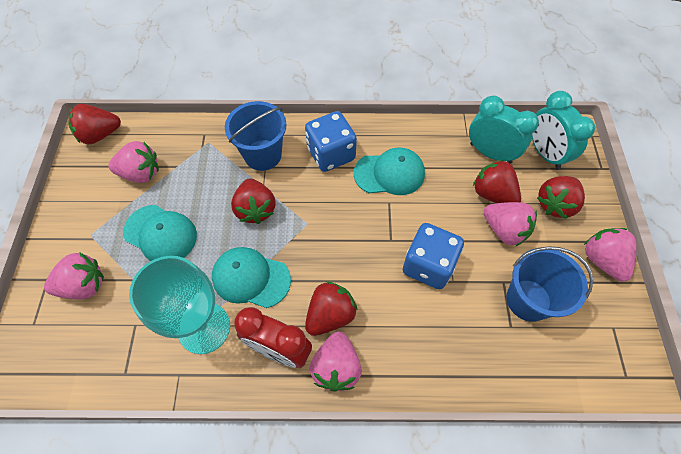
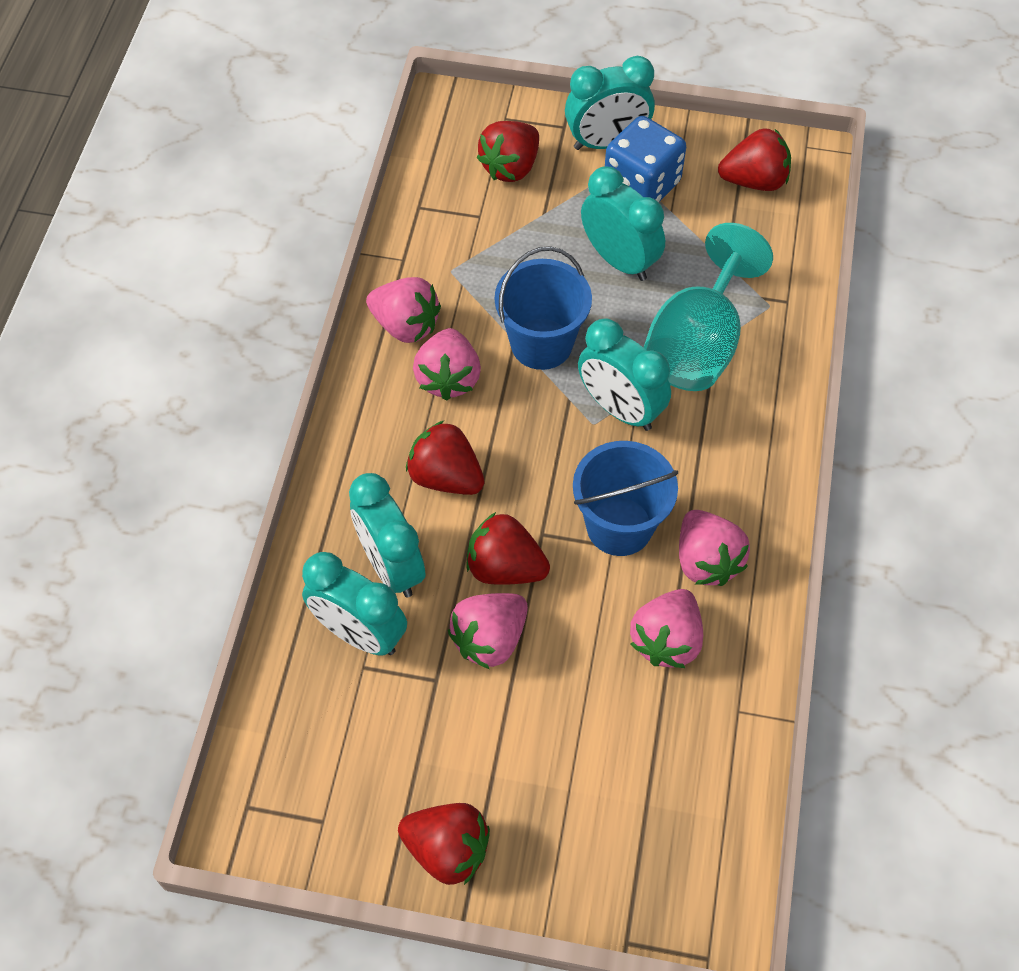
blue dice: [305,111,357,172] [403,223,464,289] = 2 -> [605,116,686,202] = 1
red clock: [234,307,312,368] = 1 -> none = 0
turquoise cap: [123,205,197,261] [212,247,291,308] [354,148,425,195] = 3 -> none = 0
turquoise clock: [469,96,539,164] [532,91,595,170] = 2 -> [302,552,407,656] [349,473,425,597] [565,56,655,150] [578,319,671,431] [581,166,665,281] = 5

